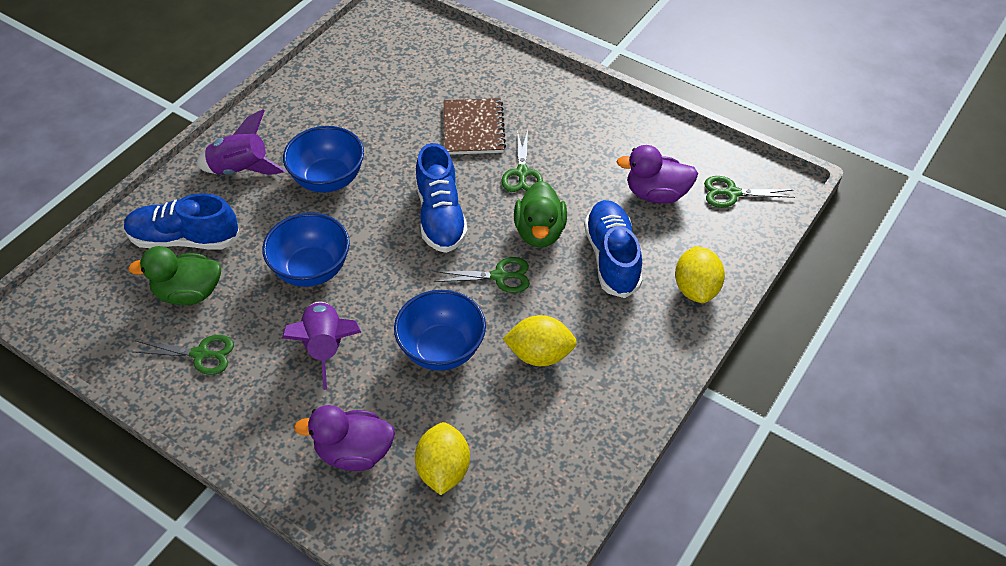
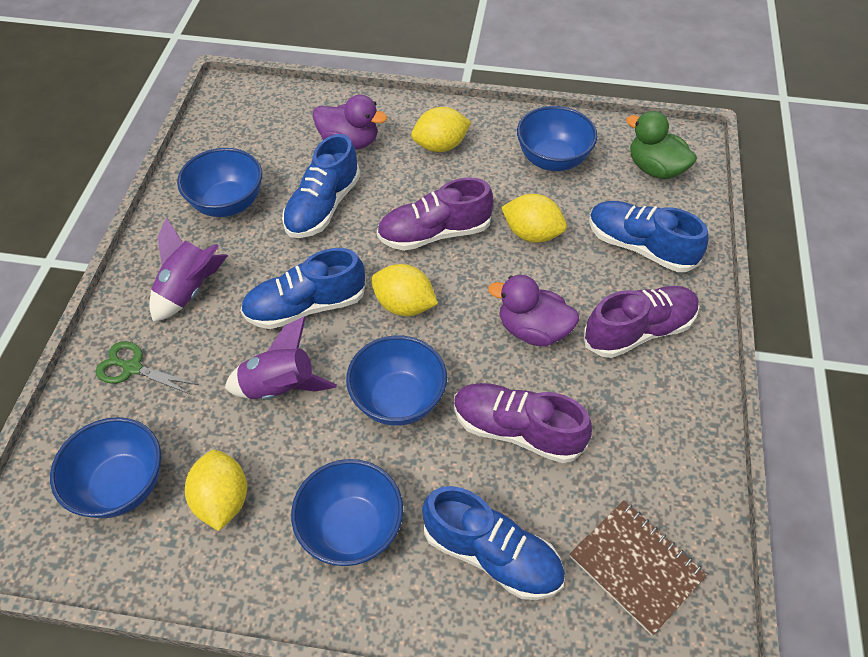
blue bowl: [263,213,350,287] [283,126,364,193] [394,290,486,371] = 3 -> [50,417,161,518] [177,148,262,217] [291,459,403,566] [346,335,447,426] [517,106,597,171] = 5
blue shoe: [124,193,240,250] [416,143,468,253] [584,200,642,298] = 3 -> [240,248,366,329] [282,134,360,238] [422,486,565,600] [589,201,708,272] = 4
green duck: [128,246,221,305] [514,181,567,248] = 2 -> [626,111,697,179] = 1
green scissors: [133,335,234,375] [434,257,530,293] [501,130,543,192] [704,176,795,208] = 4 -> [95,341,199,395] = 1
purple shoe: none = 0 -> [377,178,494,251] [454,383,592,463] [584,286,699,358] = 3
yellow lemon: [415,422,470,495] [503,315,577,366] [675,246,725,303] = 3 -> [185,450,247,531] [371,264,438,316] [411,107,471,152] [501,194,567,243] = 4

